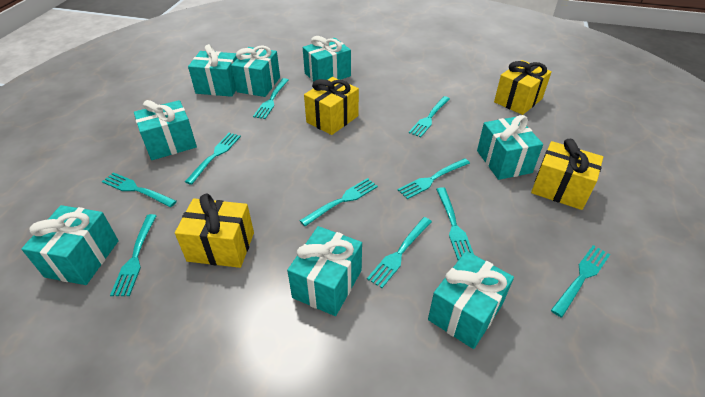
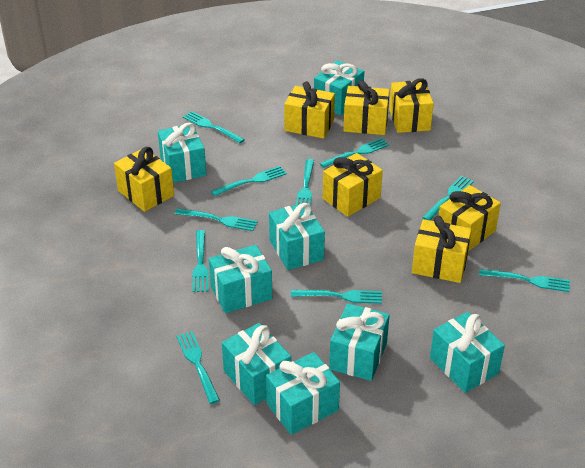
yellow gift: [175,194,254,268] [304,77,359,135] [494,60,552,115] [531,139,603,210] = 4 -> [114,147,174,212] [284,81,335,139] [323,153,383,217] [343,80,390,135] [389,78,434,133] [412,216,472,283] [439,185,501,251] = 7

